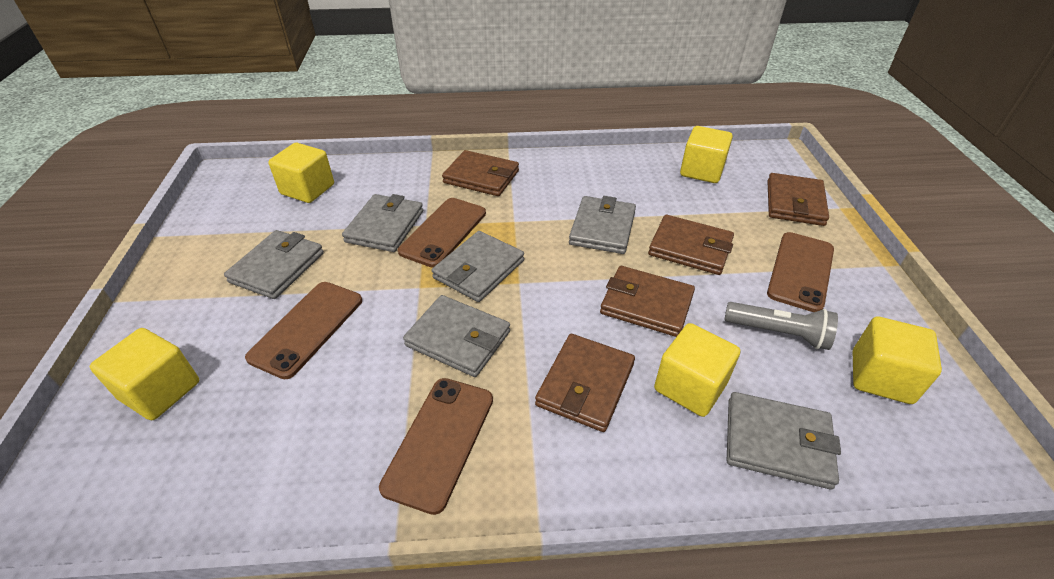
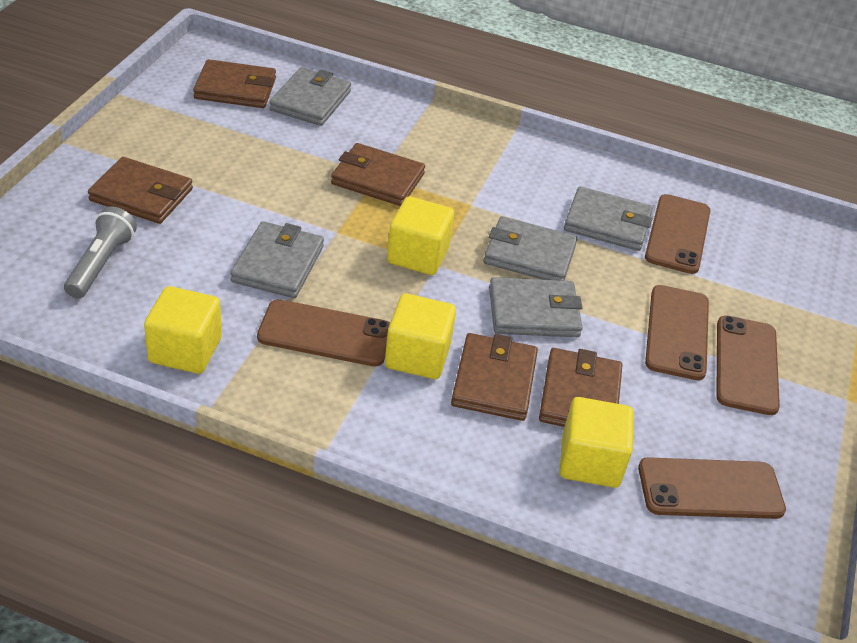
brown phone: [245,282,362,379] [379,378,493,515] [398,198,486,268] [767,232,834,312] = 4 -> [257,299,390,366] [638,457,786,519] [645,194,711,274] [645,285,709,380] [716,316,780,415] = 5
grey wallet: [224,230,324,299] [342,194,423,252] [403,295,510,377] [432,231,524,302] [569,196,636,254] [727,392,841,489] = 6 -> [230,221,324,298] [269,67,351,126] [483,216,577,281] [489,277,583,337] [564,186,653,251] = 5
yellow cube: [90,328,199,420] [268,143,334,203] [654,323,740,417] [680,126,733,183] [853,316,942,404] = 5 -> [144,286,222,374] [385,293,456,379] [387,196,454,275] [559,397,634,488] = 4

